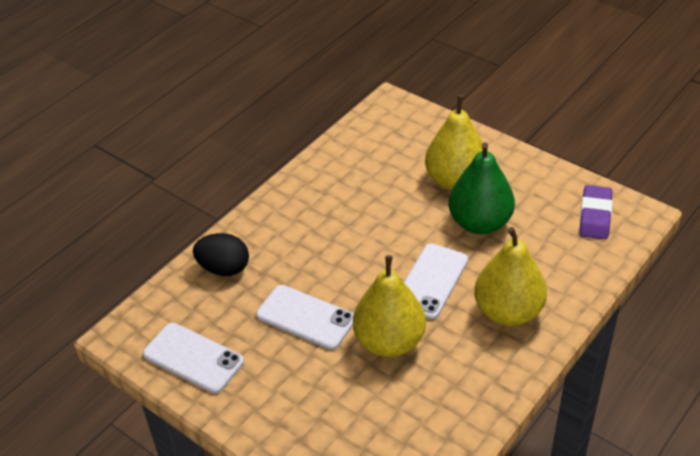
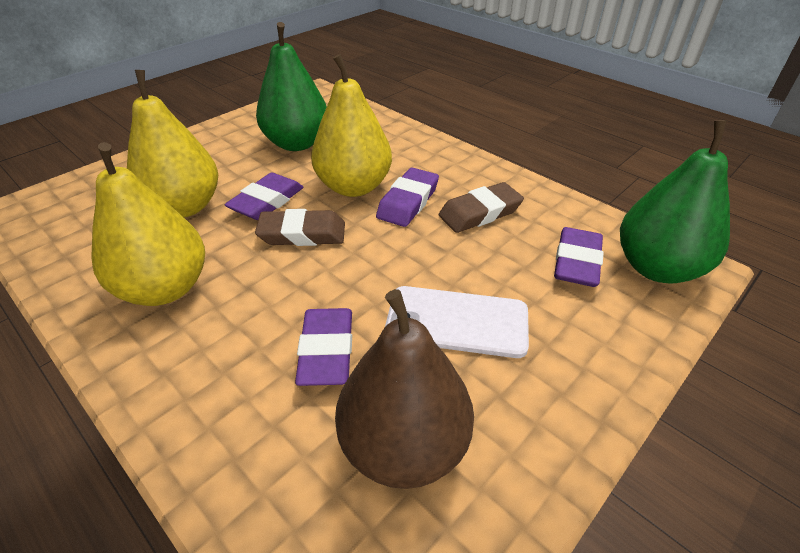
black egg: [193,233,249,276] = 1 -> none = 0
brown eraser: none = 0 -> [255,209,345,246] [439,182,524,233] = 2
brown pear: none = 0 -> [335,289,474,489] = 1
green pear: [449,142,515,234] = 1 -> [256,22,327,151] [620,120,730,283] = 2
purple eraser: [579,185,613,240] = 1 -> [225,173,303,220] [295,308,352,386] [376,167,439,227] [554,227,604,287] = 4
white phone: [143,323,244,393] [256,285,354,350] [404,243,468,319] = 3 -> [385,286,529,358] = 1

